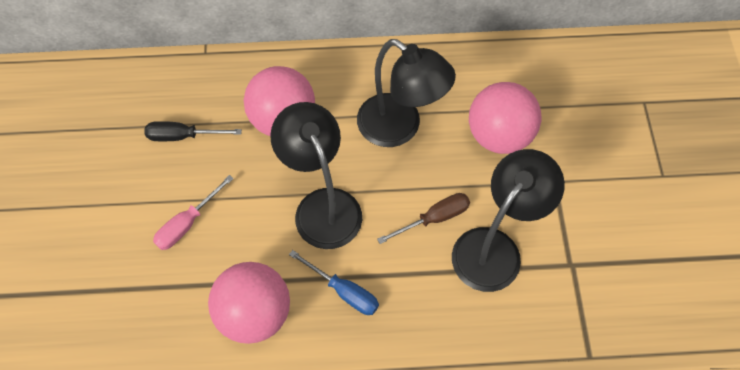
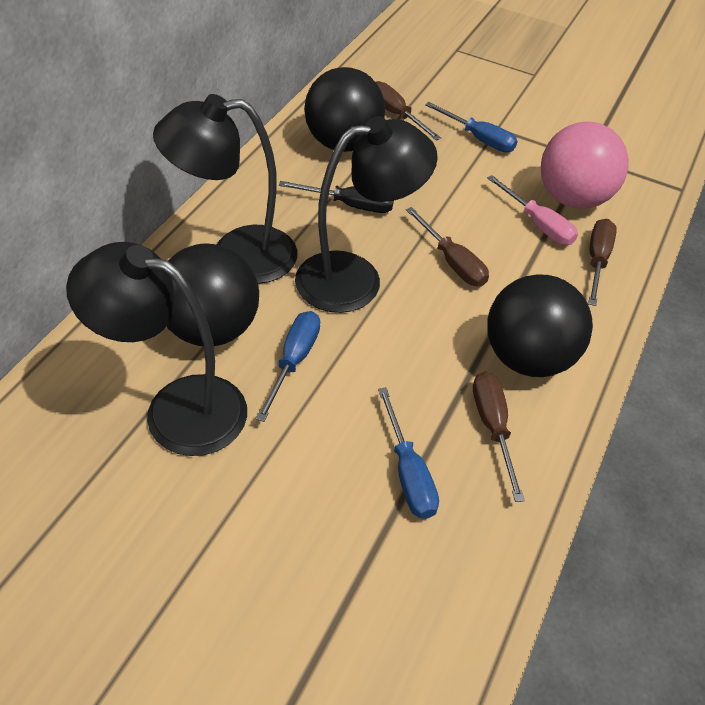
black ball: none = 0 -> [167,244,259,346] [304,67,385,152] [487,274,593,377] = 3
blue screwdriver: [289,250,379,315] = 1 -> [256,311,320,422] [378,387,439,519] [425,102,518,152] = 3
brown screwdriver: [377,193,470,244] = 1 -> [376,81,441,141] [406,207,489,287] [473,372,525,502] [588,219,617,306] = 4
pink ball: [208,262,290,344] [244,66,315,136] [469,82,541,154] = 3 -> [541,122,629,209] = 1

